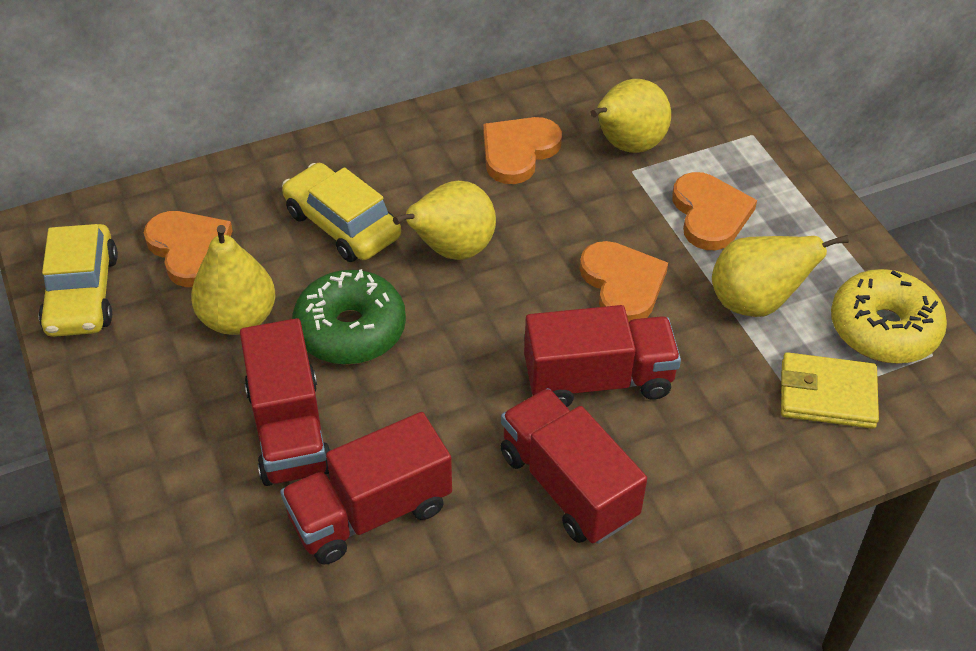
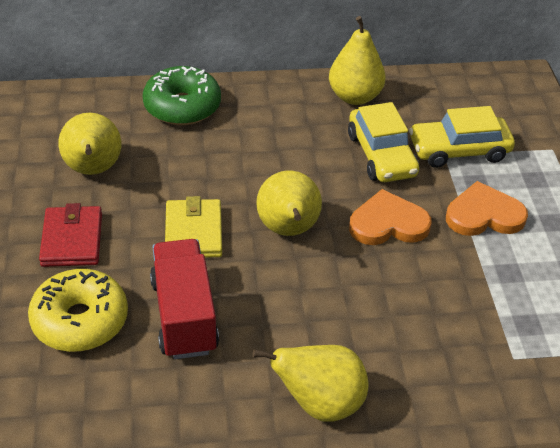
orange heart: [144,211,233,287] [483,117,562,184] [580,241,668,322] [672,172,757,250] = 4 -> [349,189,432,245] [446,181,528,236] = 2
red truck: [240,318,331,486] [280,412,452,565] [501,388,647,544] [524,305,681,407] = 4 -> [150,239,219,359] = 1
red wallet: none = 0 -> [39,203,102,267] = 1

